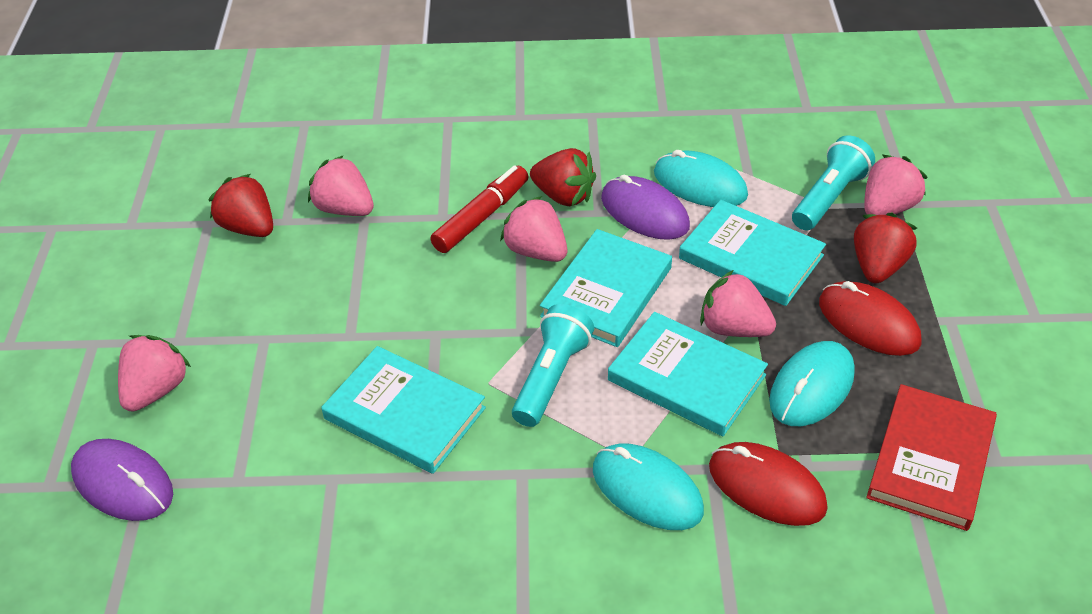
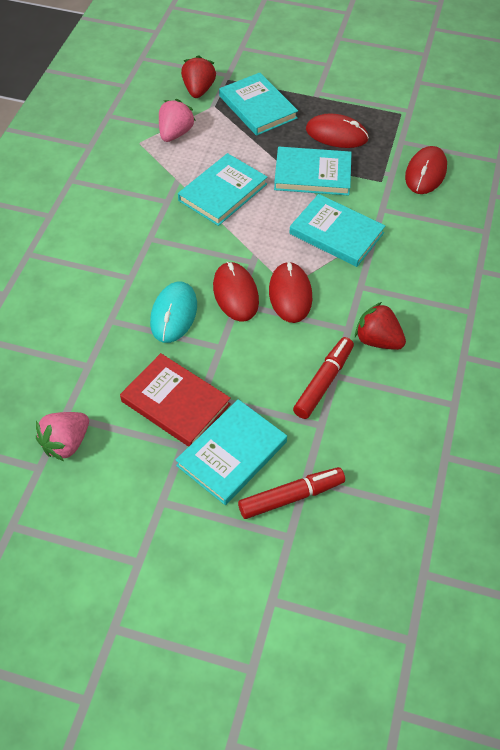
pink strawberry: [118,335,191,412] [308,155,374,216] [500,196,567,262] [700,270,776,337] [864,154,928,215] = 5 -> [36,412,89,461] [159,99,195,142] = 2
purple mouse: [71,439,173,521] [601,175,690,240] = 2 -> none = 0
red marker: [430,165,529,253] = 1 -> [238,467,345,519] [293,337,354,419] = 2
red mouse: [709,442,828,526] [819,281,921,356] = 2 -> [213,262,259,322] [269,262,312,323] [306,113,369,148] [405,146,447,194] = 4
red strawberry: [209,174,273,237] [530,148,596,206] [854,213,917,283] = 3 -> [181,55,216,98] [355,302,406,350] = 2
turquoise book: [321,346,486,474] [540,229,672,347] [608,312,768,436] [679,200,826,306] = 4 -> [176,399,287,505] [178,153,267,226] [219,73,298,136] [274,147,352,196] [289,194,385,267] = 5
turquoise flashlight: [512,304,594,427] [792,135,875,230] = 2 -> none = 0
turquoise mouse: [593,443,704,530] [654,150,748,207] [769,341,855,426] = 3 -> [150,282,197,343] = 1

